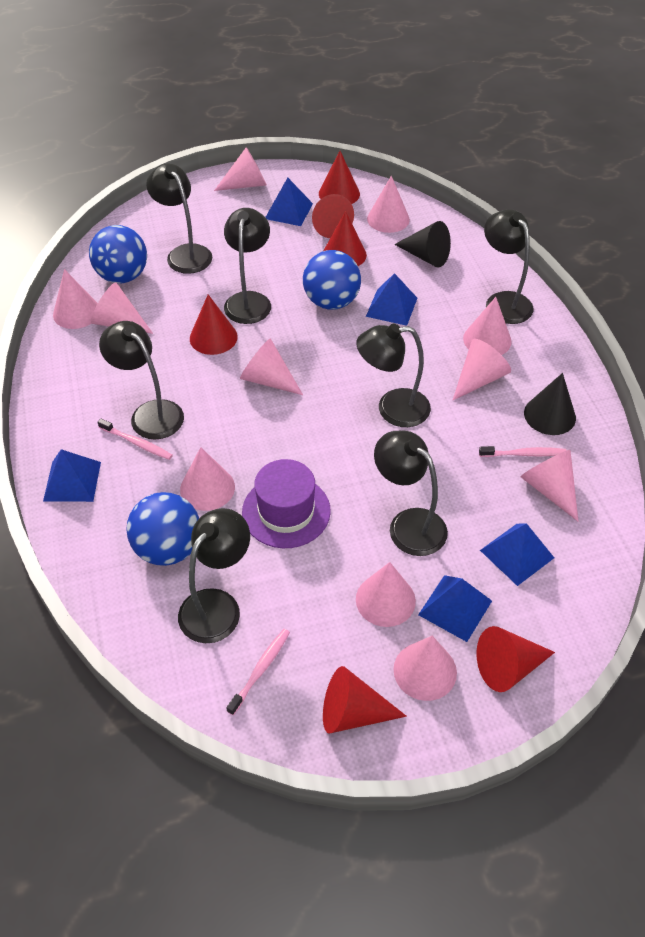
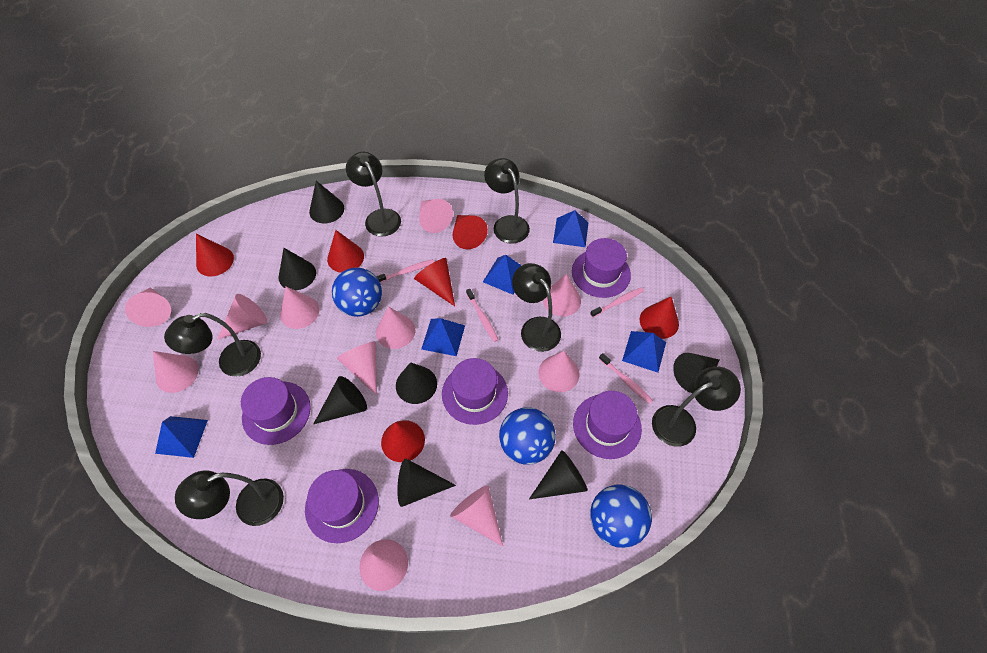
black cone: [394,221,451,267] [524,373,576,435] = 2 -> [278,248,316,290] [309,181,344,223] [314,376,367,424] [396,362,437,404] [397,459,456,507] [529,450,588,499] [673,353,719,393] = 7
black lamp: [99,321,184,439] [146,163,212,274] [178,508,250,643] [224,208,271,324] [356,323,431,427] [374,431,448,556] [484,209,534,324] = 7 -> [164,313,261,377] [175,471,284,526] [346,152,401,237] [484,158,530,244] [512,263,561,352] [652,366,741,447] = 6
pink toothbrush: [98,419,173,460] [226,629,290,715] [479,446,567,457] = 3 -> [376,259,434,283] [466,289,498,342] [590,287,644,317] [599,353,653,404] = 4
purple hat: [242,459,331,548] = 1 -> [241,377,311,445] [305,469,379,543] [442,358,508,425] [572,238,631,298] [573,391,642,459] = 5

